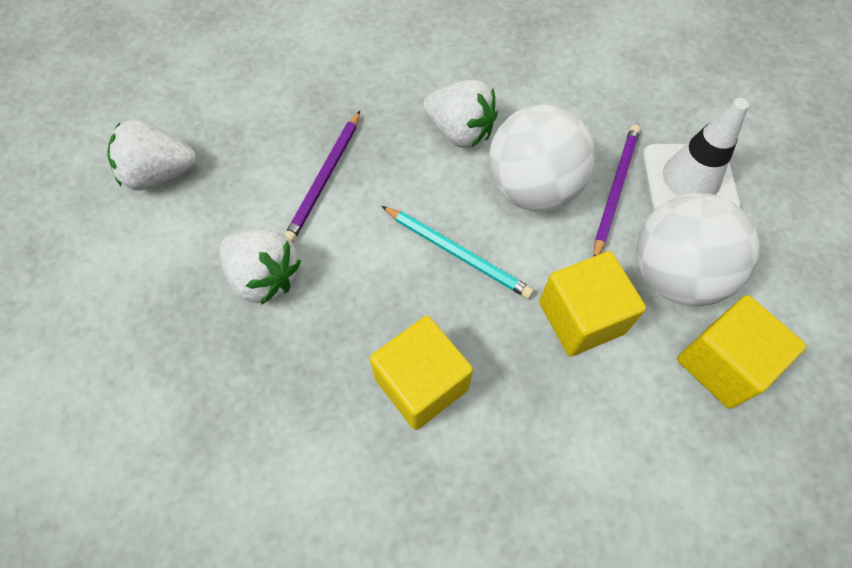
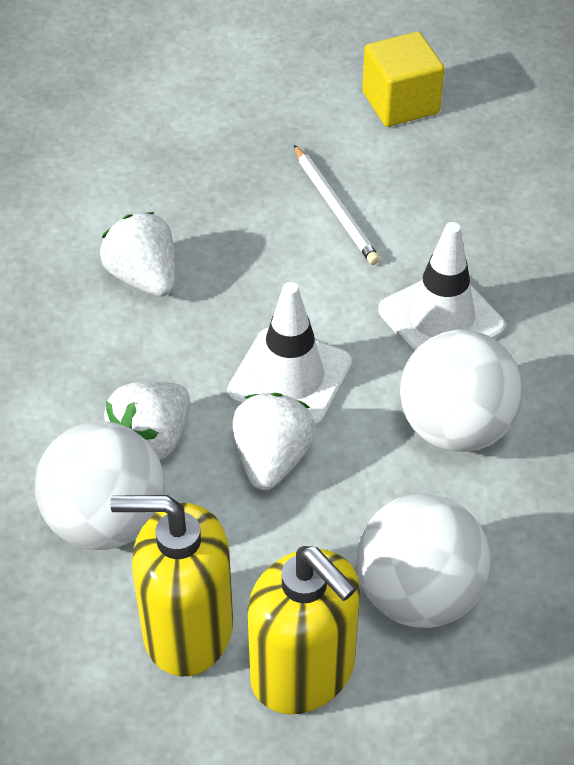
purple pencil: [285,111,360,242] [594,125,640,256] = 2 -> none = 0
turquoise pencil: [382,206,534,299] = 1 -> none = 0
white ball: [489,105,595,212] [636,193,759,306] = 2 -> [35,421,165,550] [357,493,491,628] [400,330,523,452] = 3
white pencil: none = 0 -> [294,145,380,265] = 1
white traffic cone: [642,98,749,211] = 1 -> [227,282,352,427] [378,222,506,353] = 2
yellow cube: [370,316,473,430] [539,251,646,356] [677,295,807,409] = 3 -> [362,32,445,127] = 1
yellow soap dispenser: none = 0 -> [110,495,233,676] [247,546,360,714] = 2

